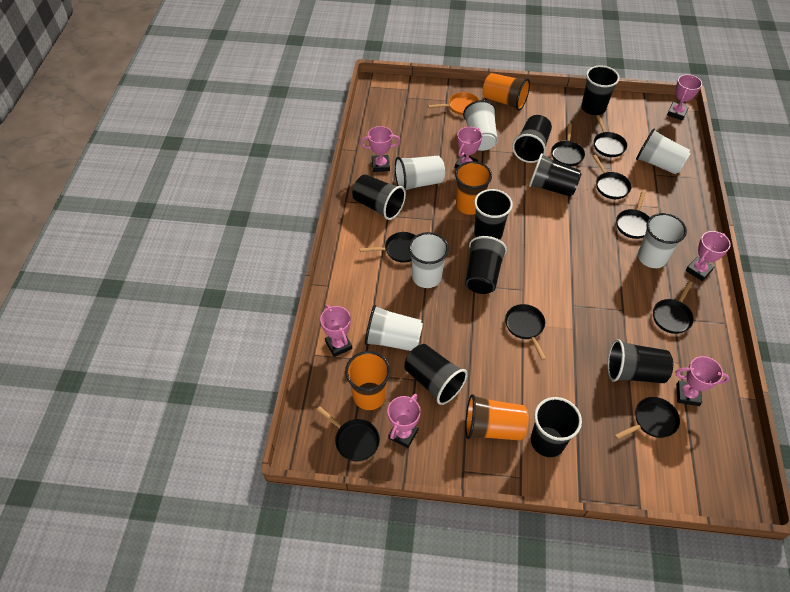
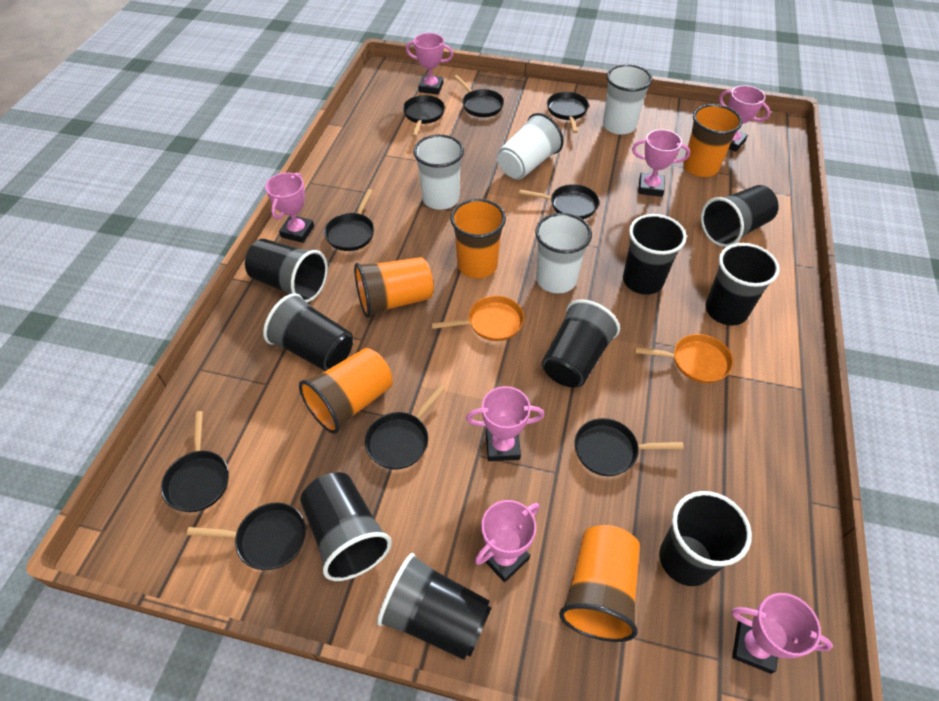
orange cup: [345,351,391,410] [455,161,492,215] [465,394,528,441] [483,73,530,111] = 4 -> [299,348,393,434] [354,257,434,318] [450,199,506,279] [559,525,640,642] [683,104,742,177] = 5
orange pan: [428,92,479,115] = 1 -> [431,296,524,341] [635,334,733,383] = 2
white cup: [365,305,423,351] [395,156,445,190] [409,232,449,288] [463,100,498,151] [636,129,690,175] [638,213,687,268] = 6 -> [413,134,464,210] [497,113,564,180] [535,213,592,293] [603,64,652,135] = 4

